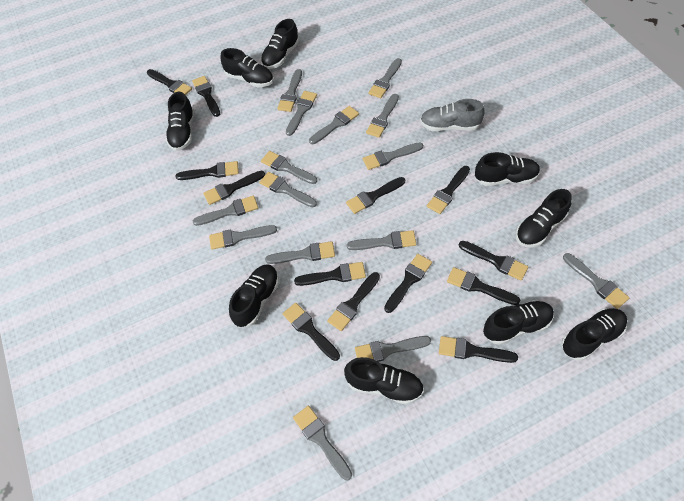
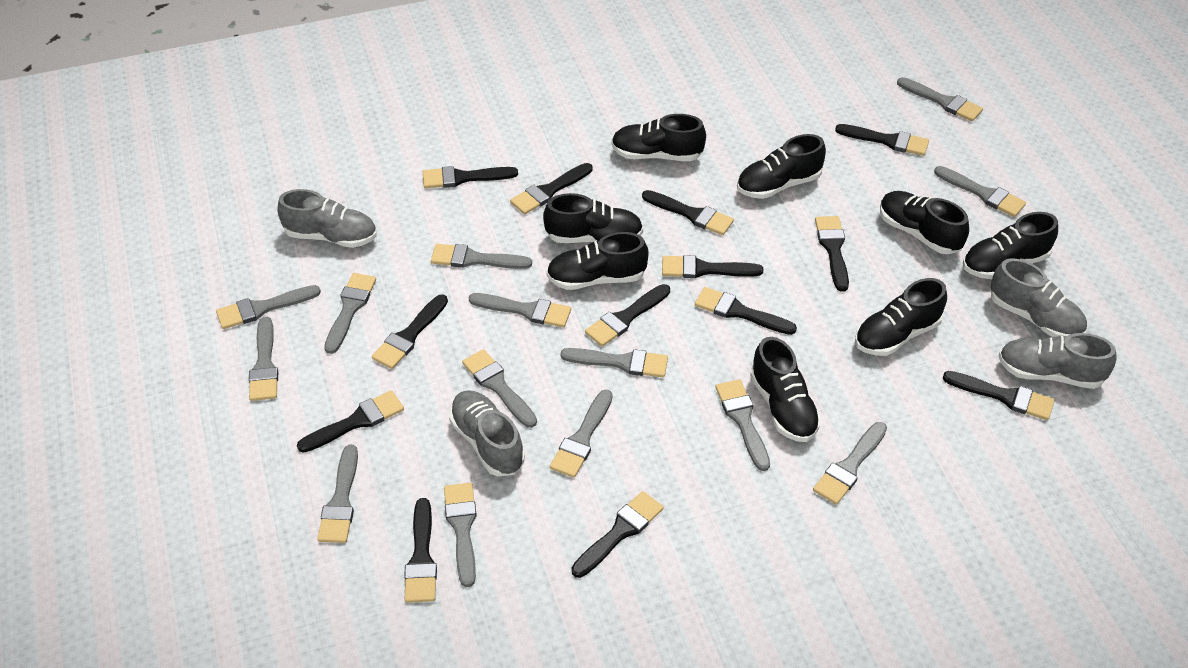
black shoe: [166,92,195,151] [220,48,274,87] [229,264,279,327] [261,19,299,69] [344,357,424,404] [475,152,540,186] [483,300,554,345] [516,189,572,248] [561,308,627,361] = 9 -> [543,193,643,243] [546,232,648,290] [611,114,706,161] [737,134,826,199] [750,337,821,442] [855,278,947,356] [880,191,969,254] [963,212,1058,279] = 8
grey brush: [193,195,258,226] [209,225,277,250] [259,172,317,207] [261,151,317,184] [265,241,335,264] [277,69,302,112] [286,91,317,136] [293,406,352,480] [309,106,359,144] [347,230,416,250] [355,336,431,362] [363,142,423,170] [366,94,399,138] [368,58,402,98] [563,253,629,309] = 15 -> [216,285,321,329] [249,316,278,401] [317,445,358,543] [324,273,376,354] [431,244,532,269] [444,483,477,587] [462,349,537,428] [469,293,571,327] [550,389,613,478] [560,348,668,377] [715,379,770,471] [813,422,887,504] [897,77,983,121] [934,166,1026,217] = 14
grey shoe: [420,99,485,131] = 1 -> [277,189,377,248] [449,390,525,476] [991,258,1087,337] [998,333,1117,389] = 4

